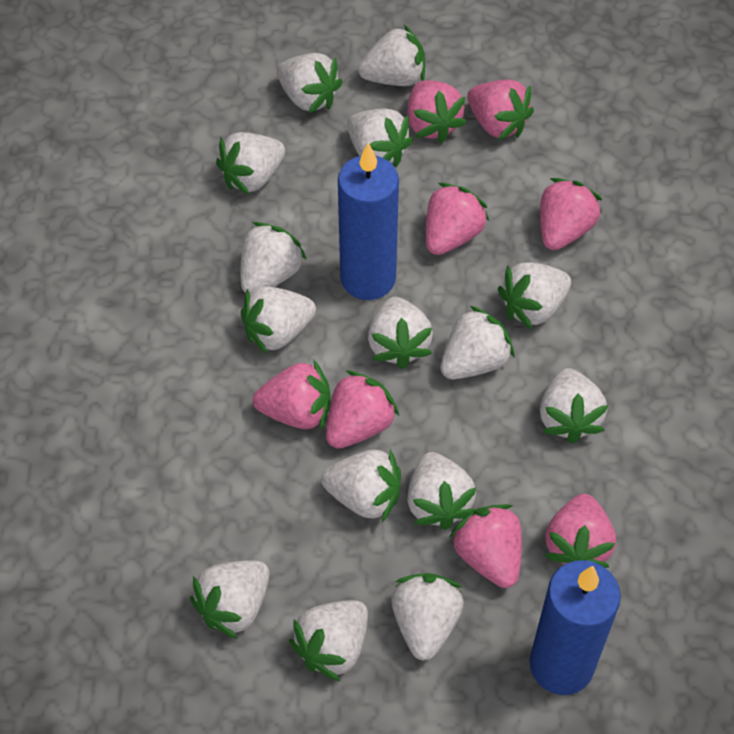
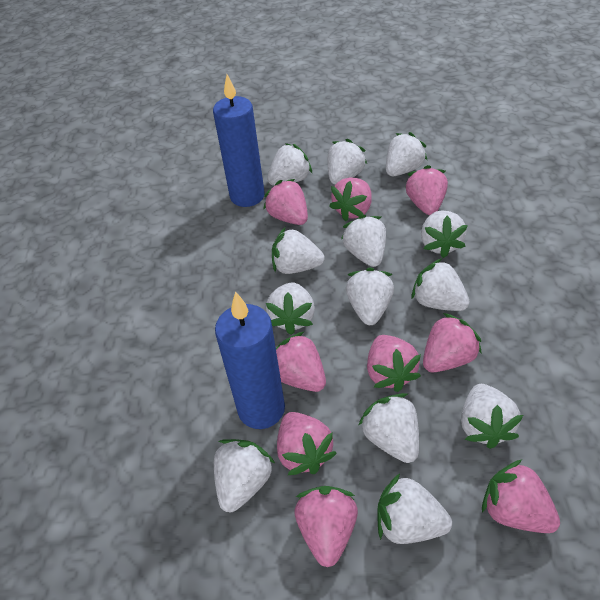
pink strawberry: [253,360,331,431] [326,370,399,449] [407,80,466,143] [426,183,489,255] [449,504,522,588] [467,79,534,141] [540,178,602,250] [544,494,616,568] = 8 -> [263,179,308,225] [276,331,326,392] [277,412,337,475] [295,486,358,567] [329,177,372,221] [367,335,421,392] [405,165,448,215] [423,313,482,372] [482,459,560,533] = 9
white strawberry: [190,560,269,639] [216,132,285,195] [241,222,307,294] [241,286,316,354] [277,53,343,114] [289,600,368,681] [321,449,401,522] [347,108,413,167] [358,25,425,86] [368,297,433,369] [391,573,464,661] [407,452,476,530] [441,305,515,379] [498,263,571,329] [540,368,608,444] = 15 -> [214,439,275,512] [266,282,315,335] [267,143,312,186] [272,227,325,274] [328,139,367,185] [341,215,386,267] [346,268,394,325] [359,393,419,463] [378,473,452,544] [386,132,427,176] [411,258,470,311] [421,211,468,258] [461,384,523,449] = 13

